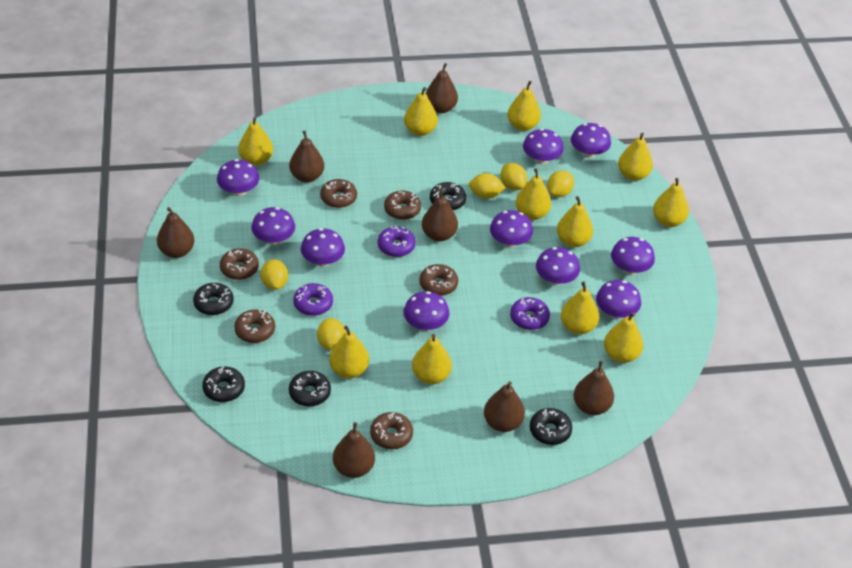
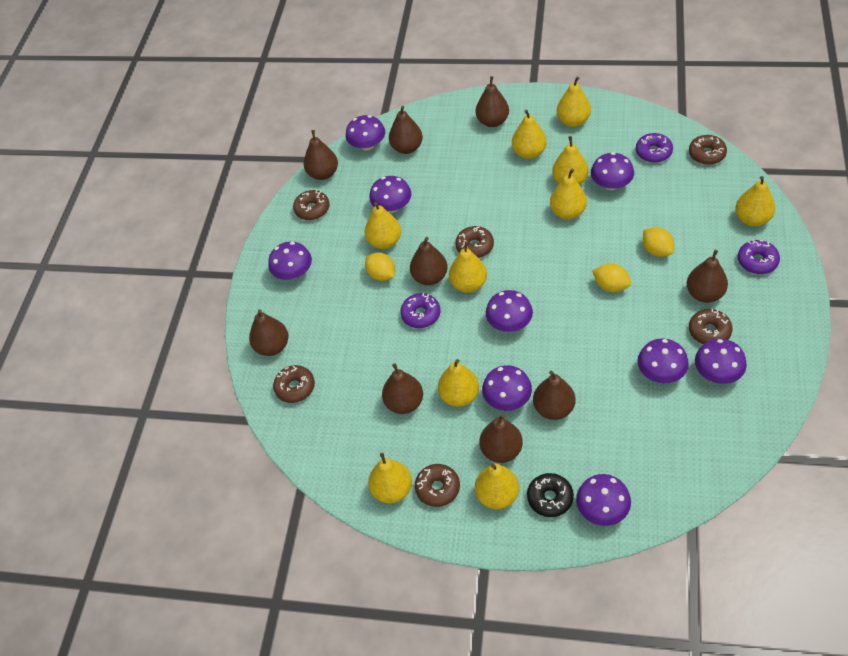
black donut: [193,283,233,315] [202,366,245,402] [289,371,331,407] [430,182,466,210] [530,408,572,445] = 5 -> [527,473,574,517] = 1
brown pear: [157,207,194,258] [289,131,324,183] [333,422,375,478] [422,189,458,241] [426,63,458,113] [484,381,525,432] [573,361,614,415] = 7 -> [249,309,288,356] [304,130,338,180] [382,363,423,414] [389,106,423,154] [410,237,448,285] [475,76,509,127] [479,414,523,463] [533,370,575,420] [687,250,728,303] = 9
purple mushroom: [217,159,259,196] [251,207,295,245] [301,228,345,267] [403,291,449,331] [490,210,533,248] [523,128,563,164] [536,247,580,285] [571,123,611,158] [596,280,641,319] [611,237,655,275] = 10 -> [268,242,312,280] [346,115,385,151] [369,176,411,212] [482,365,532,411] [486,290,533,332] [576,474,631,526] [591,152,634,190] [638,338,689,383] [695,339,747,384] = 9
yellow lemon: [261,259,288,290] [317,318,345,351] [469,173,505,199] [500,163,527,190] [547,170,574,197] = 5 -> [365,252,395,281] [592,263,631,292] [643,227,674,257] = 3
yellow pear: [238,117,273,166] [329,326,369,378] [404,87,438,136] [412,334,452,384] [507,81,541,131] [516,168,551,220] [557,196,593,247] [561,281,599,334] [604,312,643,363] [618,132,653,181] [653,178,689,227] = 11 -> [365,202,401,249] [368,453,412,504] [438,359,479,407] [449,241,487,293] [475,463,519,509] [512,110,547,159] [550,169,587,219] [552,136,588,185] [557,76,591,127] [735,176,775,226] = 10

